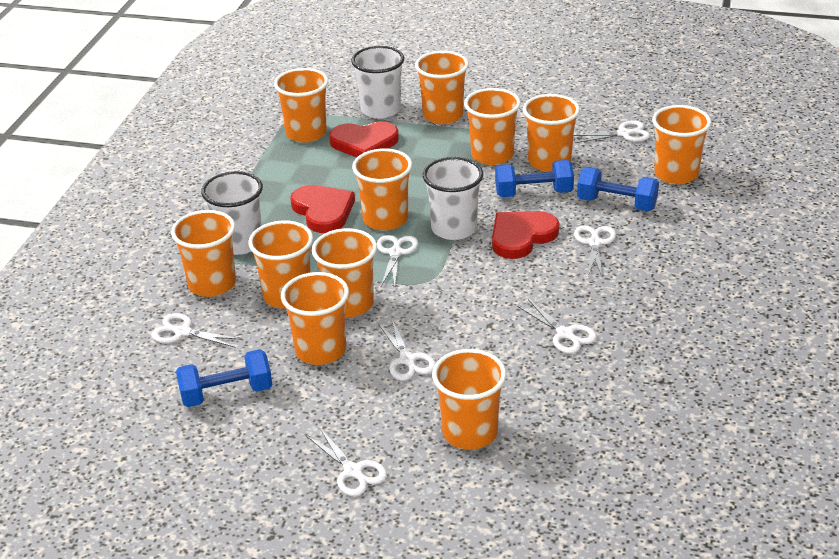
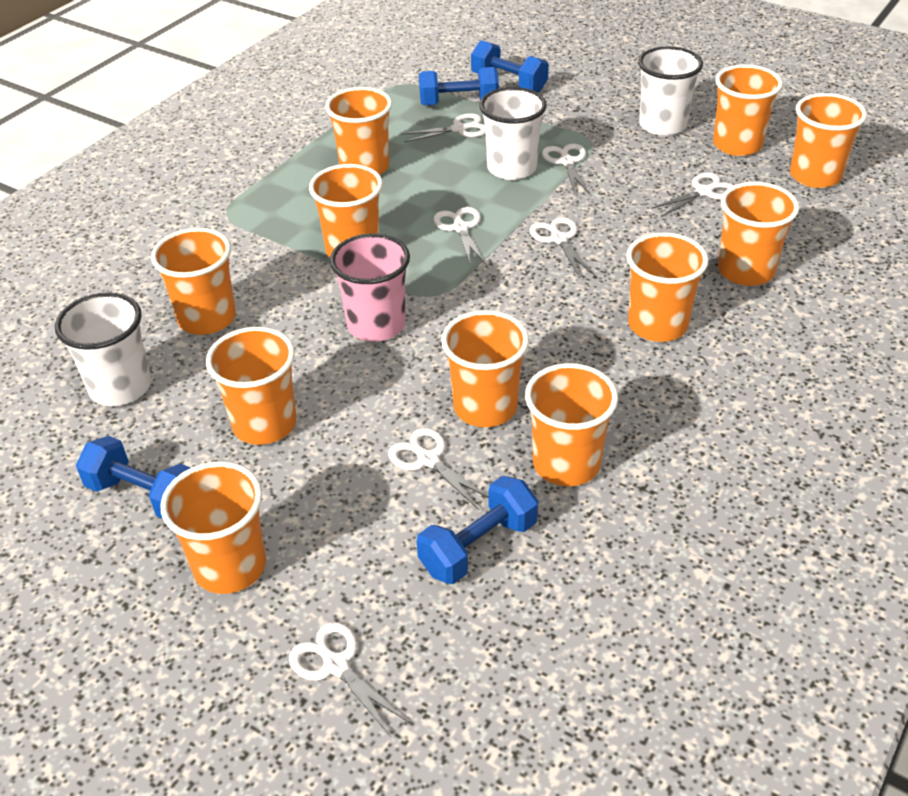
blue dumbbell: [176,349,273,407] [495,160,574,197] [577,167,659,211] = 3 -> [76,436,191,519] [417,476,538,584] [419,67,499,105] [471,40,549,93] = 4
pink cup: none = 0 -> [330,234,410,342] = 1
red heart: [290,185,355,233] [329,121,399,158] [492,211,559,259] = 3 -> none = 0

